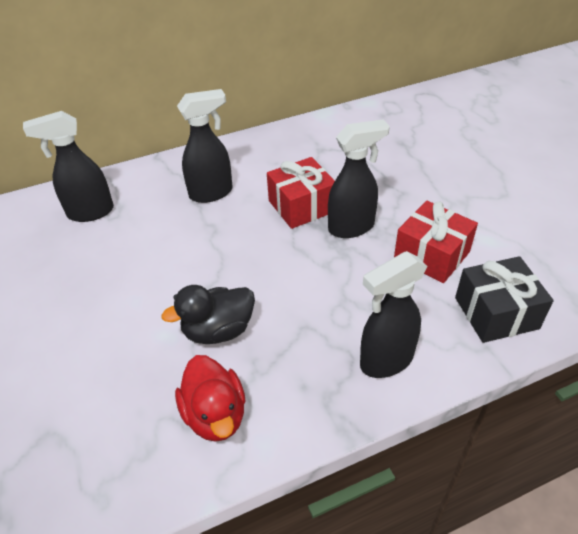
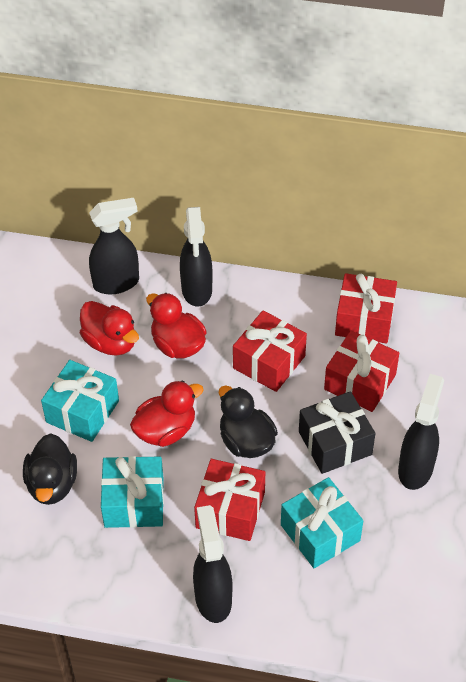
black duck: [162,285,255,344] = 1 -> [23,433,77,505] [219,386,278,458] = 2
red duck: [175,355,245,442] = 1 -> [80,301,139,355] [130,381,204,447] [146,293,207,358] = 3
red gift: [267,157,335,229] [394,201,478,283] = 2 -> [194,459,265,541] [233,310,307,392] [324,331,399,412] [335,273,397,344] = 4
turquoise gift: none = 0 -> [41,360,119,442] [101,456,164,528] [281,477,363,568] = 3

